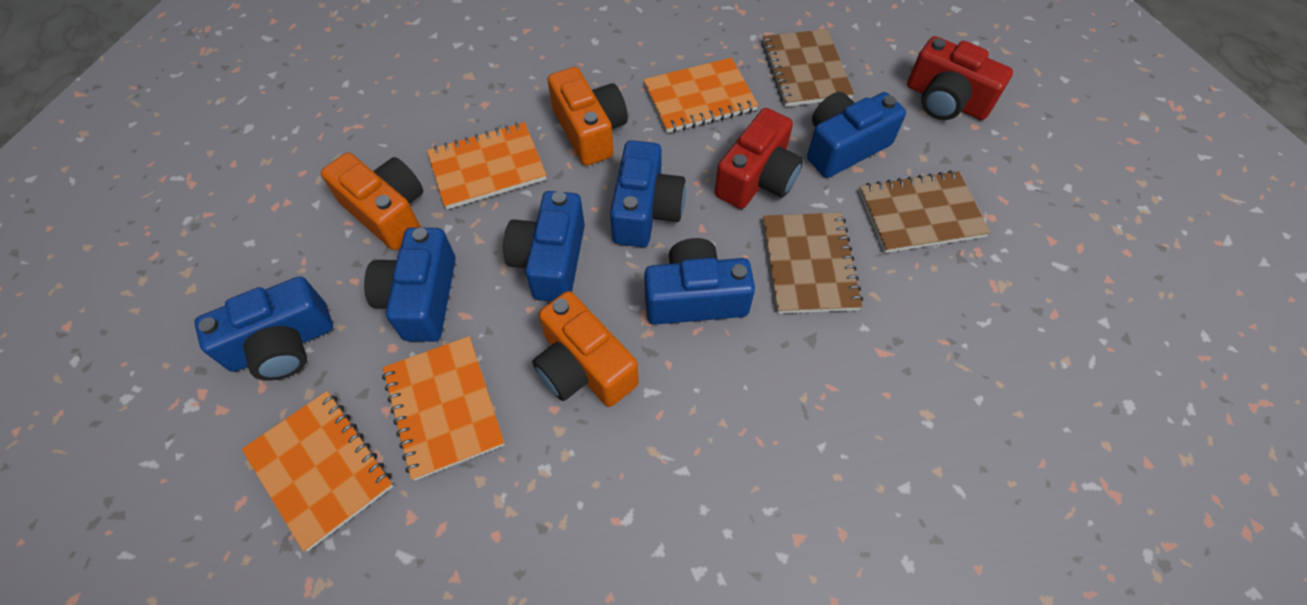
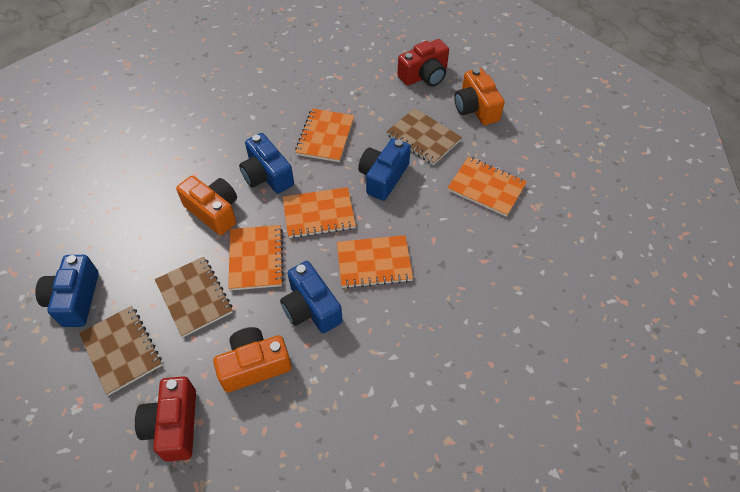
blue camera: [194,276,333,381] [364,227,456,342] [503,191,585,302] [610,140,686,247] [644,238,755,325] [807,92,906,178] = 6 -> [35,255,99,327] [239,133,294,194] [280,261,342,333] [358,138,411,201] = 4
orange notebook: [242,391,393,551] [382,336,505,481] [427,122,547,210] [643,58,758,133] = 4 -> [228,225,284,290] [283,187,356,239] [295,108,354,162] [337,235,413,289] [447,157,527,217] = 5

